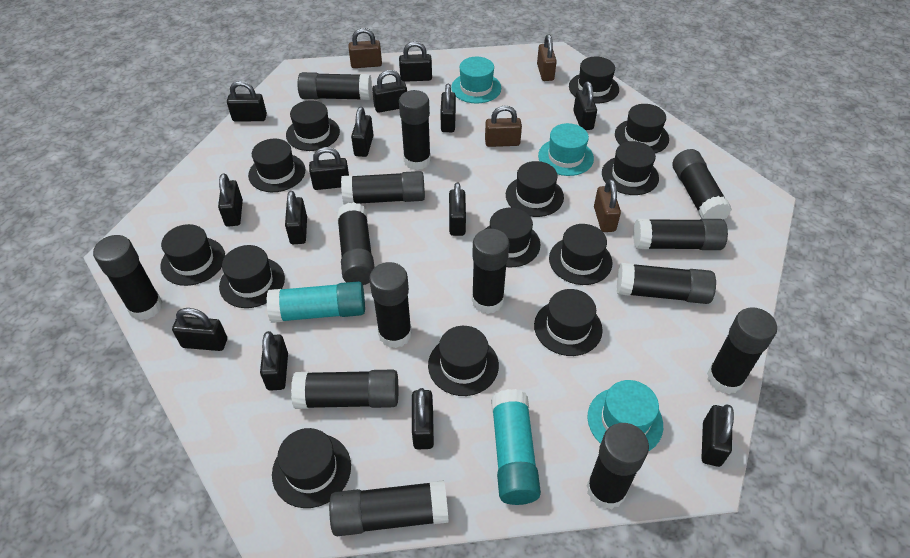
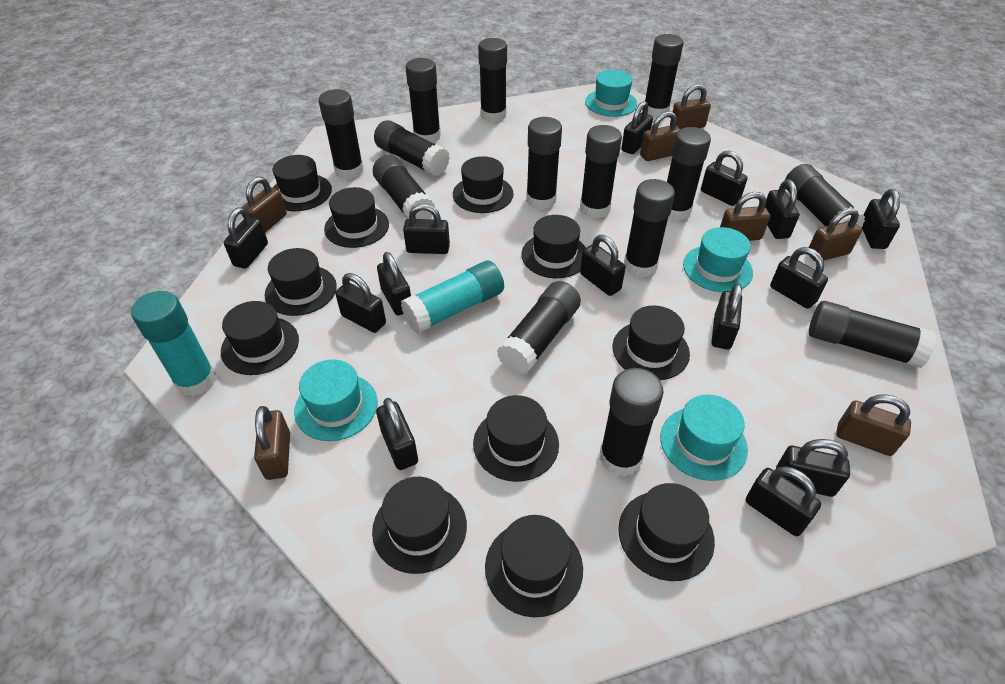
black hat: [160,224,225,286] [219,245,285,308] [248,139,306,192] [272,428,351,508] [286,100,340,151] [428,326,499,396] [484,208,541,267] [506,161,564,217] [534,289,603,356] [549,224,612,285] [569,57,619,103] [602,141,659,195] [615,104,669,153] = 13 -> [221,301,299,375] [265,248,337,316] [273,155,332,211] [324,187,389,248] [372,477,467,574] [453,156,514,213] [473,395,559,482] [485,515,583,617] [521,215,586,278] [613,306,690,380] [618,483,715,581] = 11
brown padlock: [348,28,382,68] [485,105,522,147] [537,34,557,81] [594,179,621,232] = 4 -> [242,177,287,232] [254,406,290,480] [640,111,680,161] [670,84,711,129] [720,192,770,241] [809,208,862,262] [836,394,911,456] = 7
turquoise hat: [451,57,501,103] [538,123,594,176] [588,380,663,451] = 3 -> [294,359,377,441] [585,70,637,117] [660,395,748,481] [683,227,753,292] = 4

